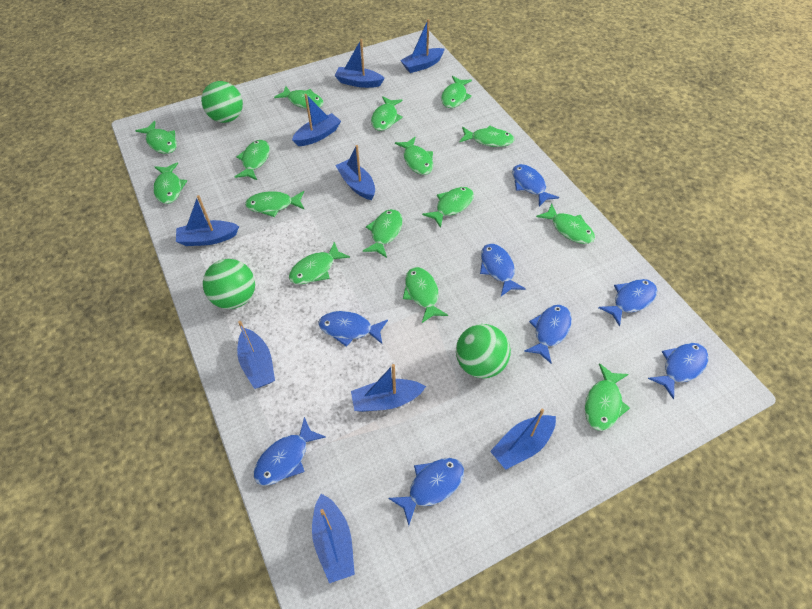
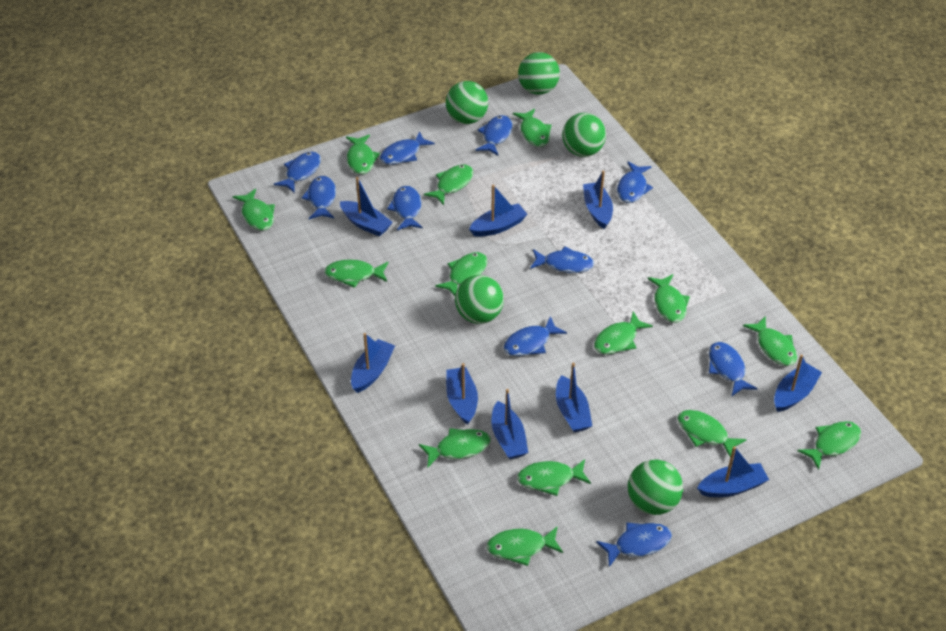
blue fish: [254,417,326,485] [319,311,388,347] [388,458,464,525] [480,244,526,296] [512,164,559,206] [524,305,572,364] [598,279,657,327] [648,343,708,399] = 8 -> [274,152,321,193] [301,176,336,219] [380,131,435,165] [387,186,423,230] [475,115,512,156] [504,316,567,356] [530,246,594,273] [596,522,672,567] [617,162,653,203] [709,342,758,396] = 10
green ball: [201,81,243,123] [203,259,255,309] [456,324,511,378] = 3 -> [446,81,488,124] [455,275,504,324] [518,52,560,95] [562,113,606,157] [628,459,683,515] = 5
green fish: [135,121,177,154] [153,162,187,204] [235,140,270,180] [245,191,304,217] [274,86,324,109] [289,242,350,284] [363,209,403,258] [371,96,403,131] [395,137,433,175] [403,267,448,323] [422,187,474,228] [441,76,472,108] [459,125,515,147] [536,204,595,244] [585,363,630,431] = 15 -> [233,189,275,231] [324,259,388,288] [346,135,380,174] [419,428,491,467] [424,164,473,205] [435,252,488,296] [487,526,563,566] [513,108,551,147] [517,459,591,496] [594,312,653,355] [647,274,690,323] [678,410,747,457] [743,316,797,366] [797,421,861,470] = 14

